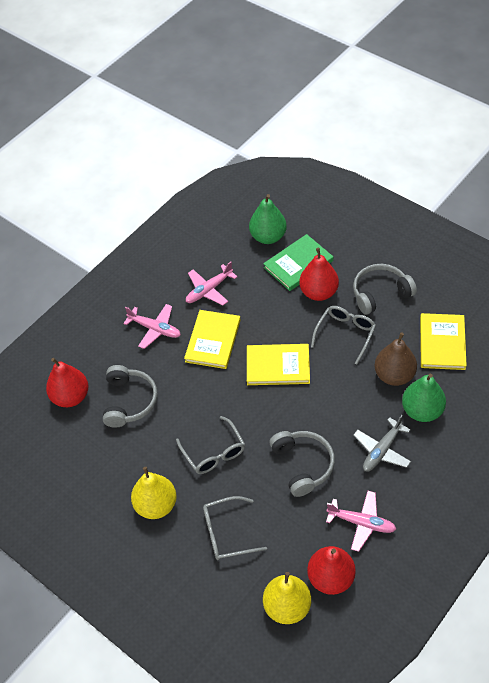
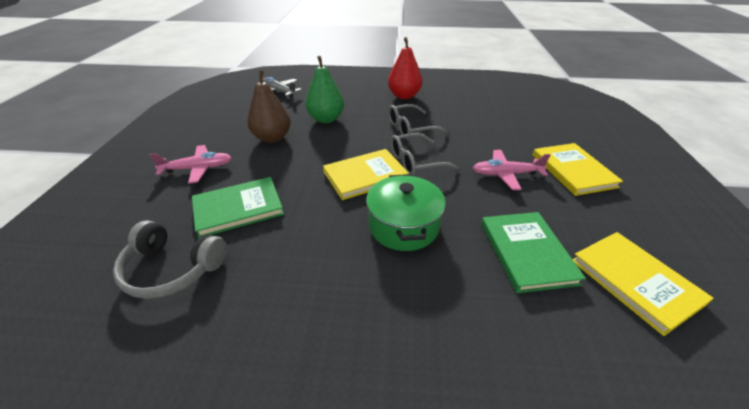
green book: [263,234,333,291] = 1 -> [192,177,284,238] [481,212,586,293] = 2
green pear: [249,194,287,244] [402,374,446,422] = 2 -> [305,56,344,123] = 1
green pot: none = 0 -> [366,174,446,251] = 1
grey glasses: [176,416,245,474] [203,496,267,560] [311,306,376,364] = 3 -> [388,104,448,139] [391,133,459,176] = 2
grey headphones: [103,365,158,428] [269,431,335,497] [353,264,417,315] = 3 -> [113,220,227,299] = 1
pink plane: [123,304,181,349] [186,262,237,305] [326,491,396,552] = 3 -> [150,145,232,184] [473,150,550,190] = 2
red pear: [46,358,89,407] [299,248,339,301] [307,546,356,595] = 3 -> [388,37,422,99] = 1
yellow pear: [131,467,177,519] [263,572,311,624] = 2 -> none = 0

